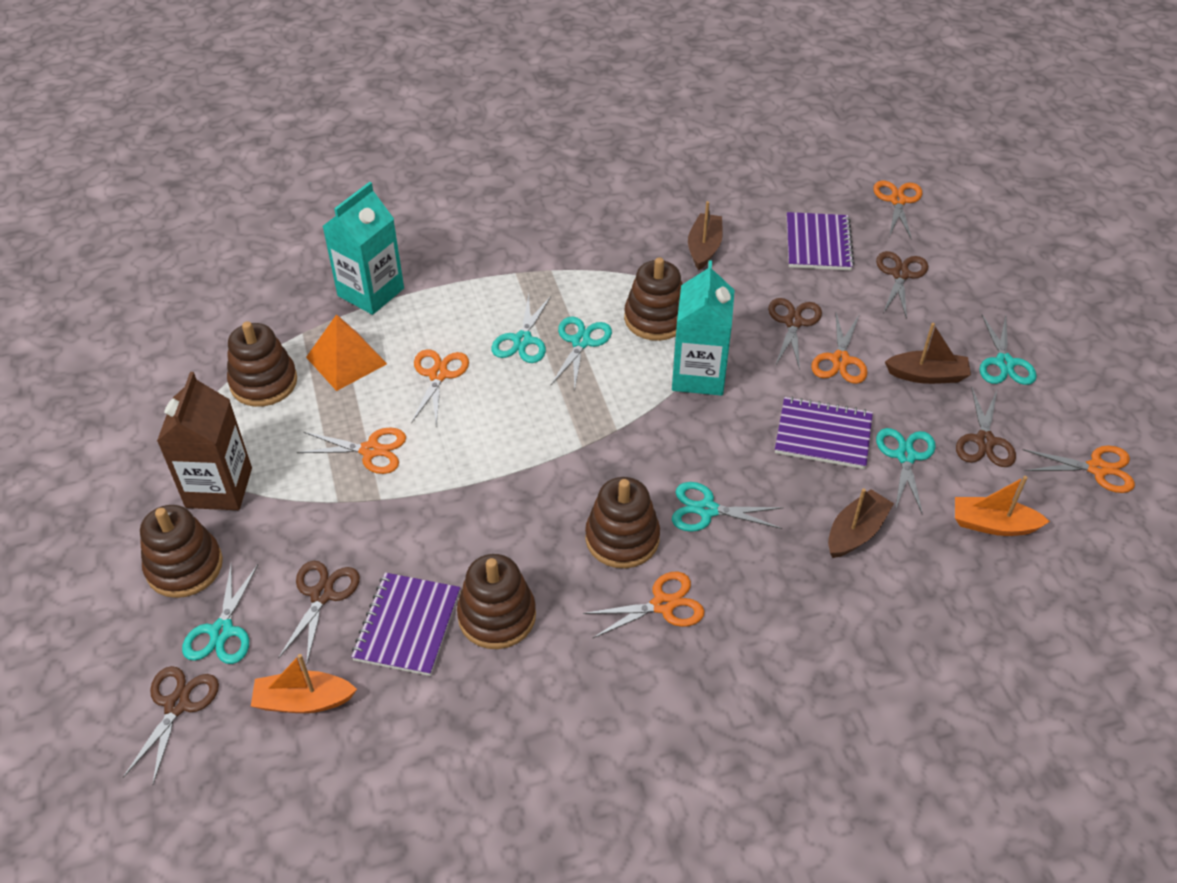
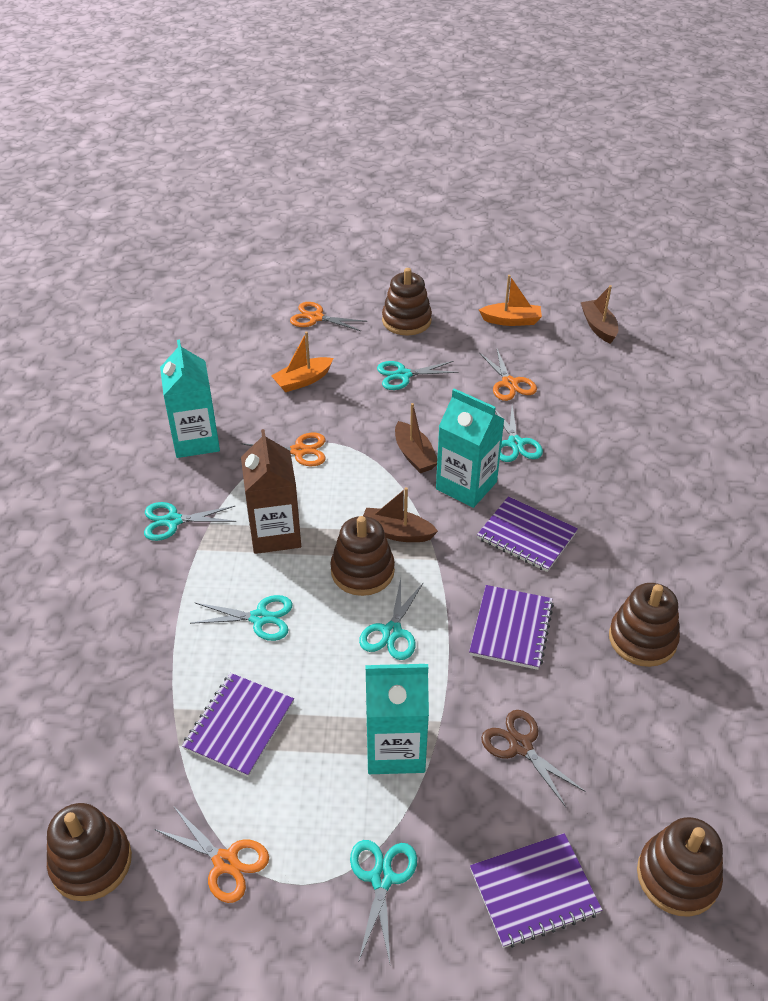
brown scissors: [123,666,219,784] [278,561,360,665] [768,298,822,370] [876,251,928,319] [956,386,1016,467] = 5 -> [481,710,586,807] = 1
orange pyramid: [306,314,387,391] = 1 -> none = 0
orange scissors: [297,427,406,474] [411,349,469,427] [583,572,705,639] [811,313,867,384] [873,180,922,240] [1022,445,1135,493] = 6 -> [154,807,269,903] [241,433,326,466] [290,302,367,331] [479,349,537,401] = 4
purple notebook: [351,573,460,676] [775,396,873,469] [787,212,855,270] = 3 -> [182,673,294,777] [469,585,554,670] [470,833,602,948] [477,496,578,572] = 4
turquoise carton: [322,182,404,315] [672,260,735,396] = 2 -> [160,339,220,458] [366,664,429,774] [436,389,504,508] = 3

